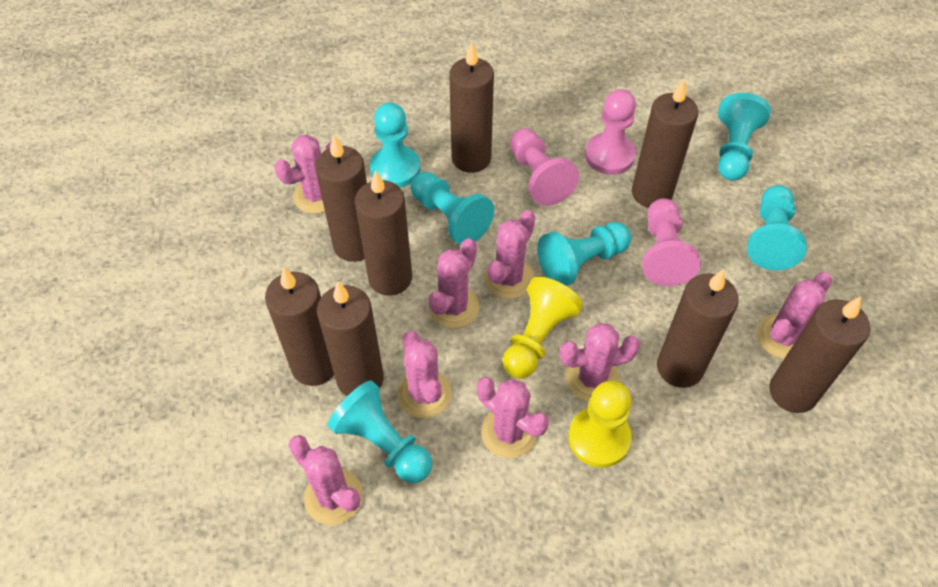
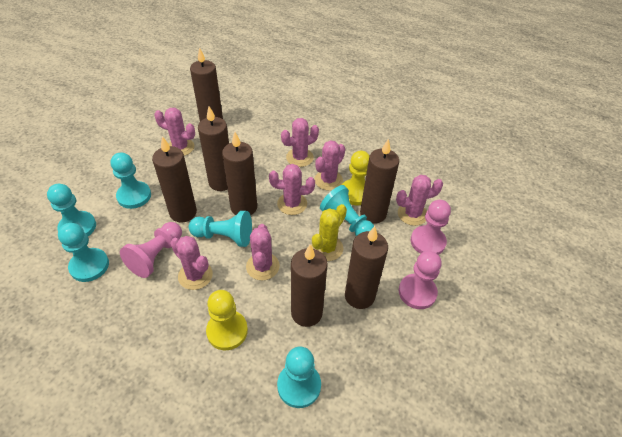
brown candle: [265,267,334,386] [315,135,367,262] [317,281,384,396] [355,170,412,296] [449,42,494,173] [632,79,699,208] [657,269,739,388] [769,296,870,413] = 8 -> [152,136,197,223] [190,47,223,121] [198,106,229,191] [222,132,257,215] [291,245,328,327] [345,226,388,309] [360,139,399,224] = 7
pink cactus: [275,135,332,214] [288,435,363,525] [397,331,452,418] [428,238,480,329] [477,377,549,458] [484,210,535,299] [560,323,640,402] [757,272,832,359] = 8 -> [154,108,195,156] [170,236,213,290] [246,224,280,280] [269,164,315,215] [281,118,319,167] [314,140,345,191] [396,175,443,226] = 7
yellow cactus: none = 0 -> [311,204,347,261] = 1

